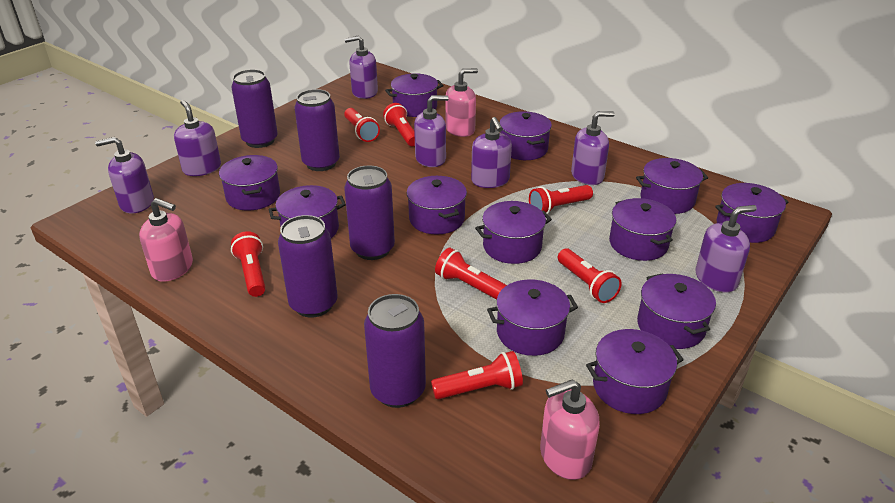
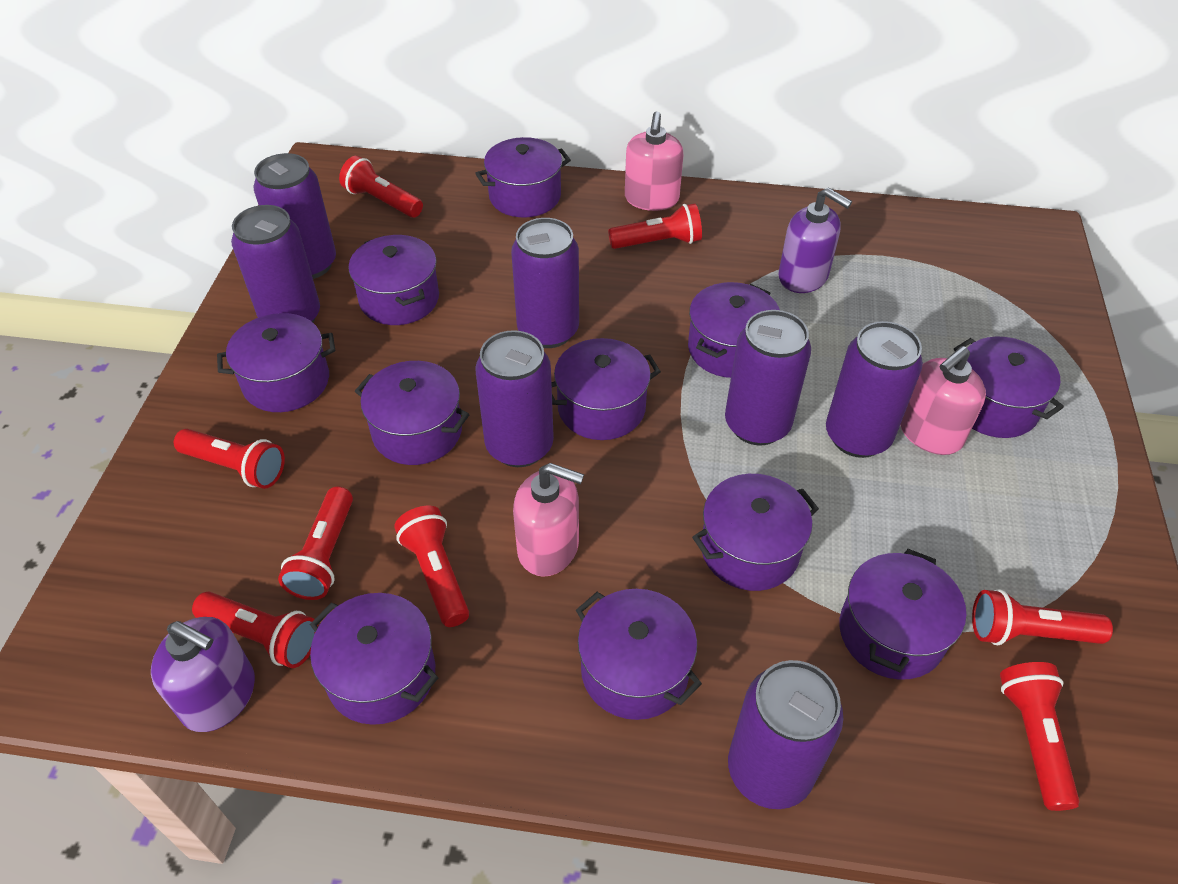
purple can: [231,69,278,148] [278,215,338,318] [295,89,340,171] [344,165,395,260] [364,294,426,408] = 5 -> [231,205,320,322] [253,153,336,279] [475,330,554,467] [511,218,579,348] [725,310,811,446] [728,660,843,809] [826,321,923,458] = 7
purple pot: [219,155,280,211] [269,185,346,238] [385,73,444,117] [407,176,467,234] [475,201,552,264] [487,279,578,356] [500,111,552,160] [586,329,684,414] [609,198,676,261] [636,158,708,214] [637,273,716,349] [715,183,788,243] = 12 -> [217,313,335,412] [310,593,438,725] [348,235,439,325] [355,361,470,465] [475,137,571,217] [551,338,661,440] [576,589,702,720] [688,282,780,378] [692,474,819,591] [840,549,966,680] [954,336,1064,438] = 11
purple soap dispenser: [95,137,154,214] [174,100,221,176] [344,35,378,99] [414,95,449,167] [471,117,512,188] [571,111,615,185] [696,205,757,293] = 7 -> [151,617,255,732] [778,187,852,293] = 2
red flashlight: [231,231,266,297] [344,108,380,142] [383,103,415,147] [431,351,523,399] [435,248,507,300] [529,185,593,214] [558,249,622,303] = 7 -> [174,429,285,489] [192,592,318,668] [278,486,353,600] [339,156,423,218] [394,506,469,627] [608,203,702,249] [972,589,1113,645] [1000,662,1080,811] = 8

